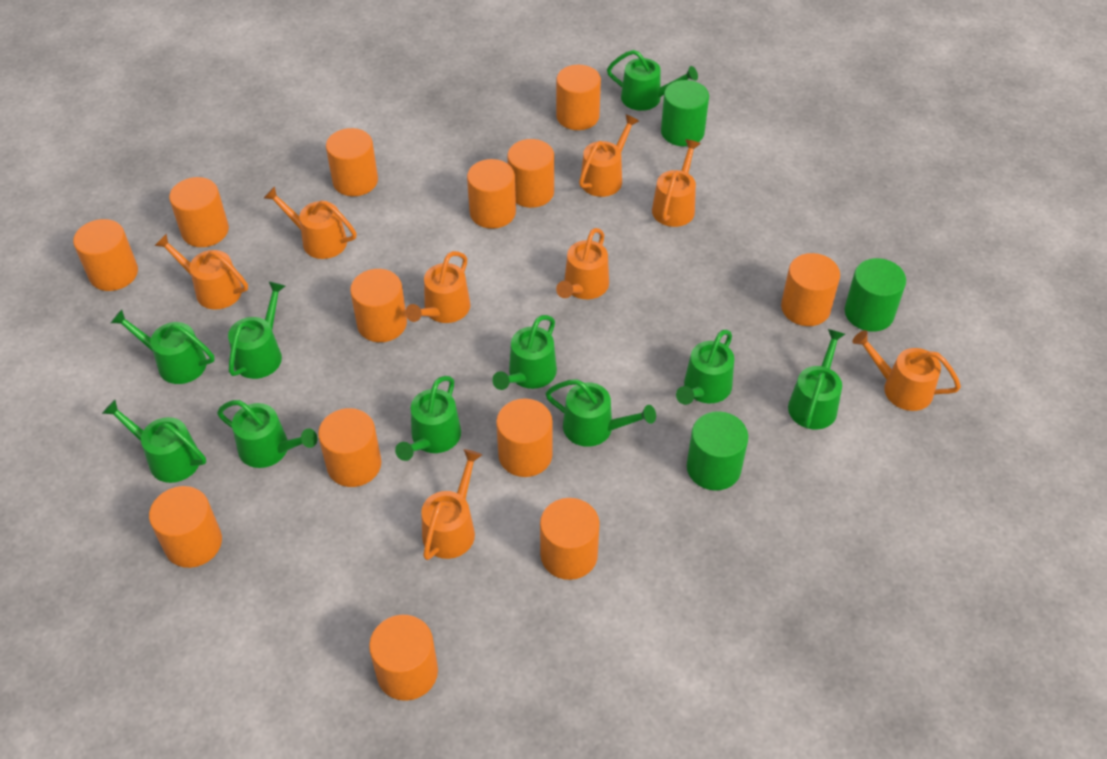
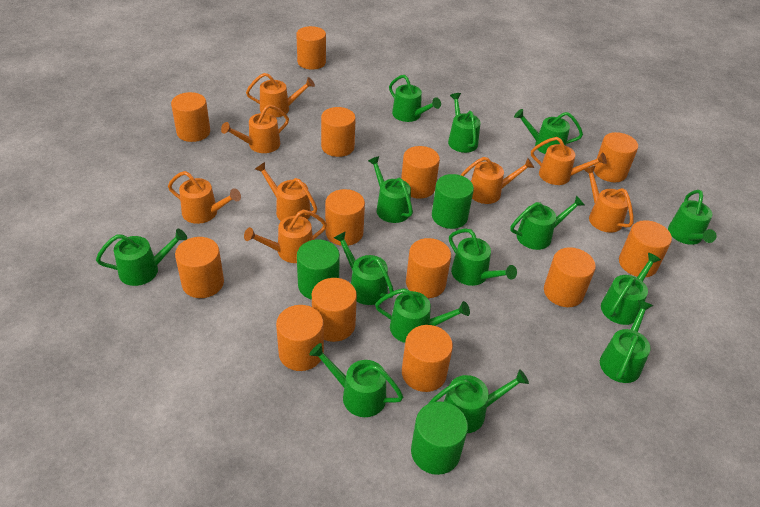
green watering can: [102,400,206,483] [111,309,215,384] [217,400,317,468] [228,281,285,379] [395,376,461,461] [492,315,557,390] [545,379,656,447] [607,50,698,111] [676,330,734,405] [788,329,845,430] = 10 -> [96,229,187,286] [309,343,403,417] [334,231,394,305] [368,156,413,223] [375,288,470,343] [389,75,441,122] [428,369,529,433] [448,93,480,153] [449,228,517,286] [510,195,584,250] [514,109,583,154] [600,300,653,383] [601,253,661,325] [668,190,717,245] = 14

